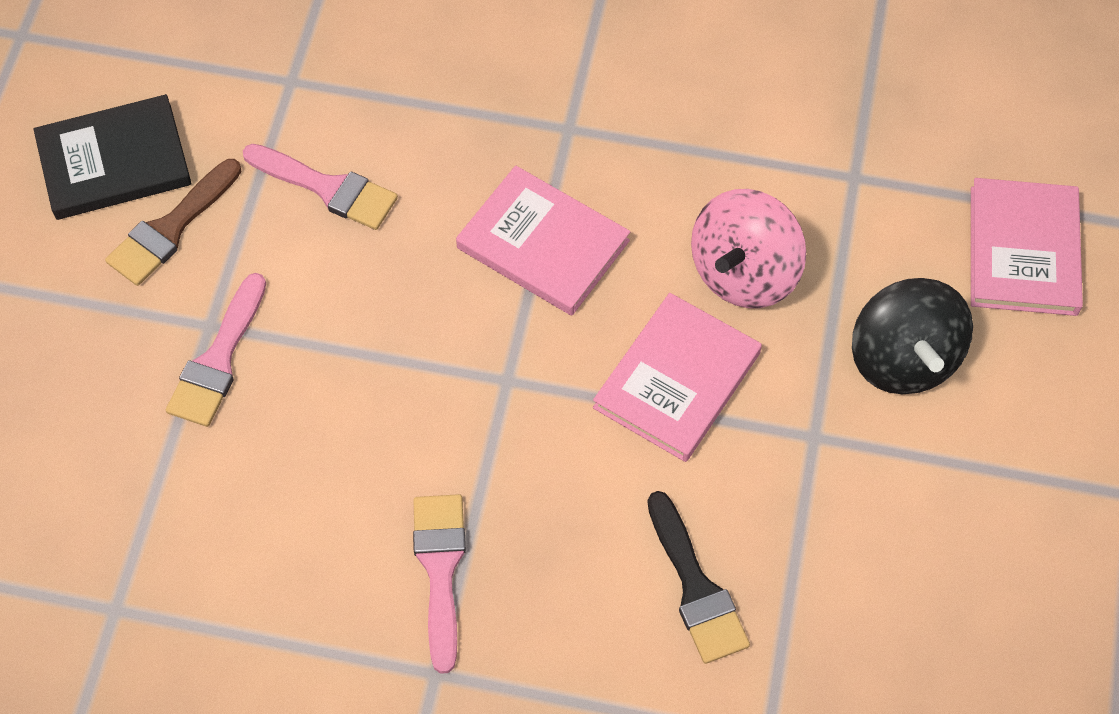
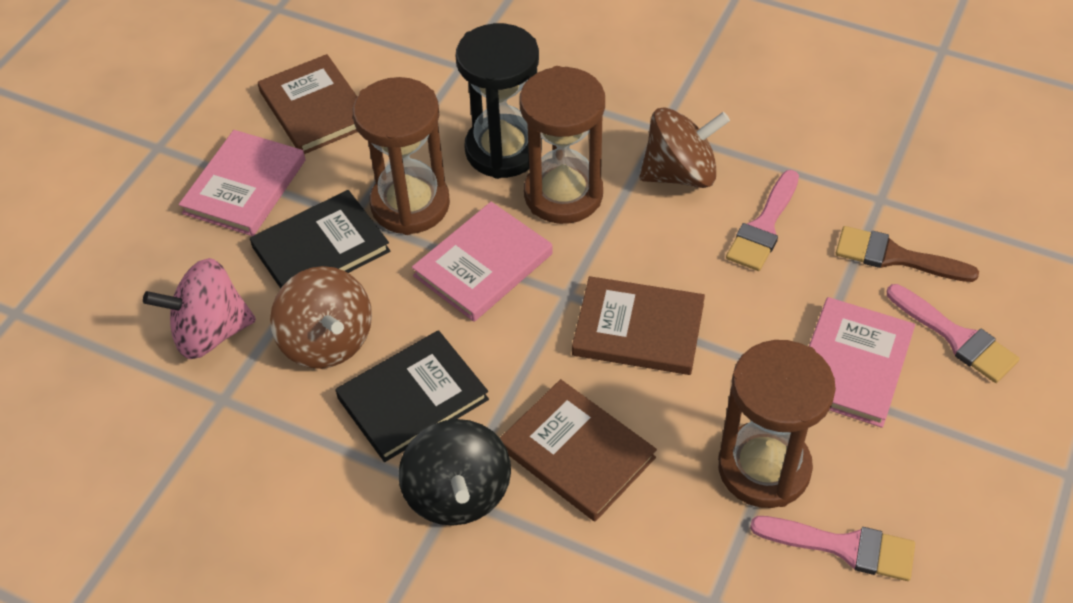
black book: [33,94,192,220] = 1 -> [250,190,390,289] [335,330,489,462] = 2
black brush: [647,491,750,664] = 1 -> none = 0
black hourglass: none = 0 -> [455,23,542,179] = 1
brown book: none = 0 -> [258,54,358,154] [500,379,657,521] [572,276,705,375] = 3
brown hourglass: none = 0 -> [353,77,450,235] [520,66,605,224] [718,340,836,508] = 3
brown spinning top: none = 0 -> [270,266,372,369] [639,108,730,188] = 2

